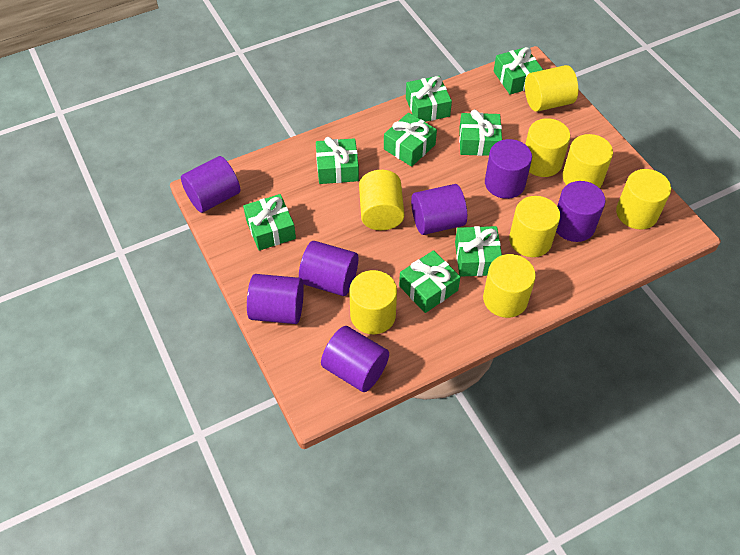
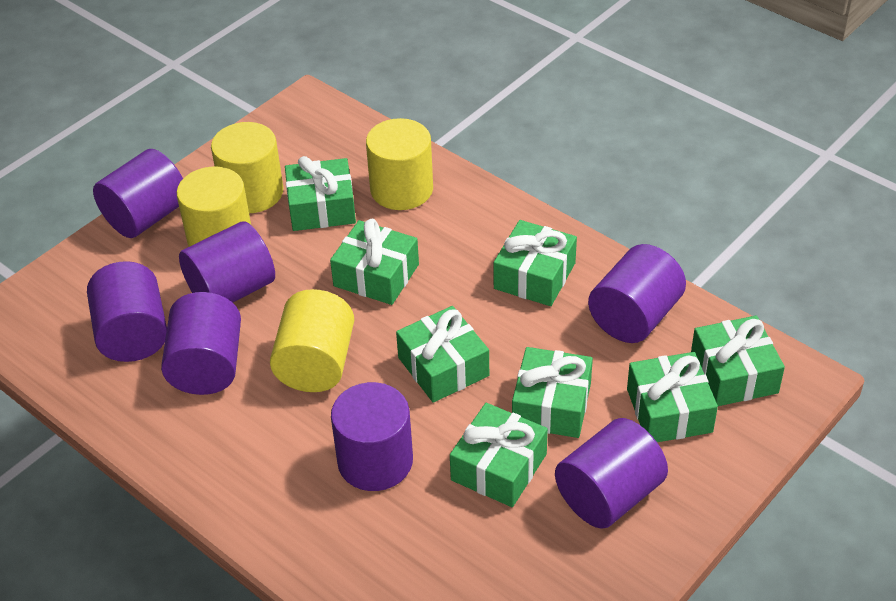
yellow cylinder: [349,270,397,334] [359,170,404,230] [483,254,536,318] [509,196,560,257] [525,65,578,112] [525,118,570,177] [562,134,613,188] [616,169,671,230] = 8 -> [177,167,251,247] [211,122,283,213] [270,289,354,392] [366,118,433,210] = 4

